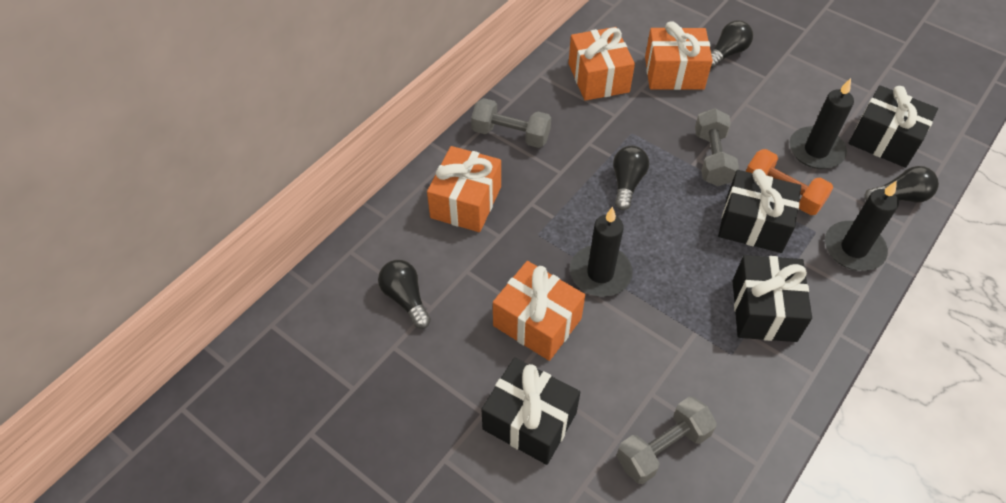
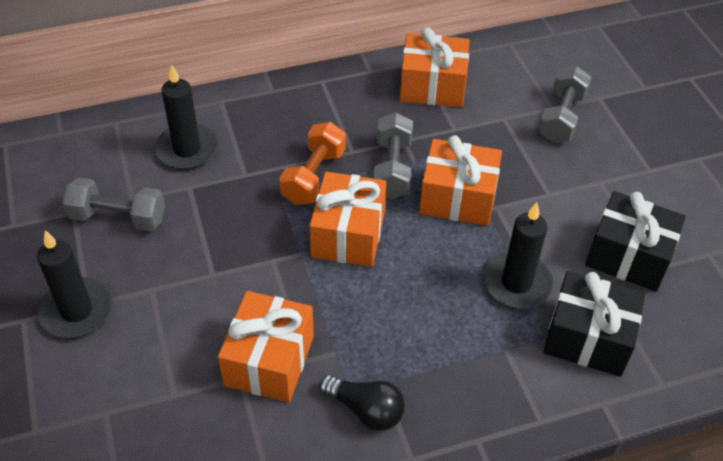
black gift: [481,357,580,465] [718,169,801,253] [732,255,812,342] [849,85,938,168] = 4 -> [543,271,645,377] [585,191,686,291] = 2
black light bulb: [378,260,431,329] [613,146,649,210] [711,20,753,68] [864,166,939,203] = 4 -> [319,375,405,431] = 1

